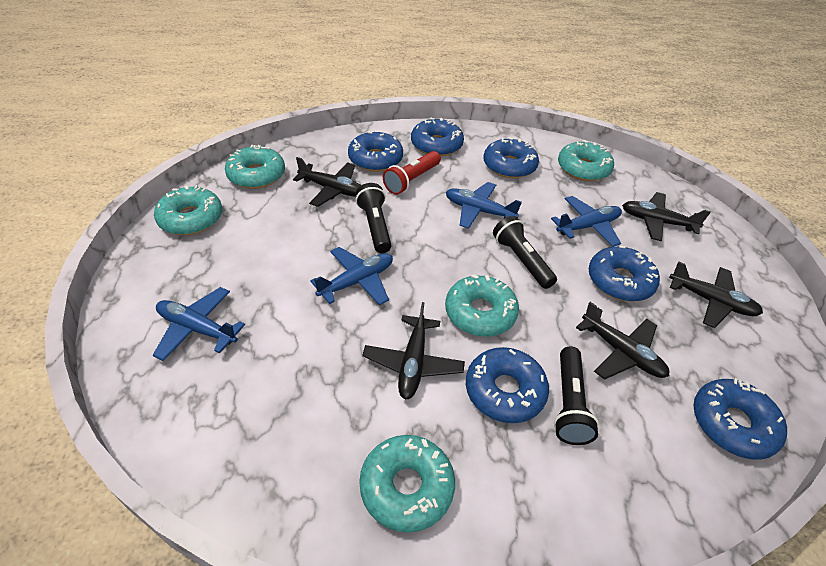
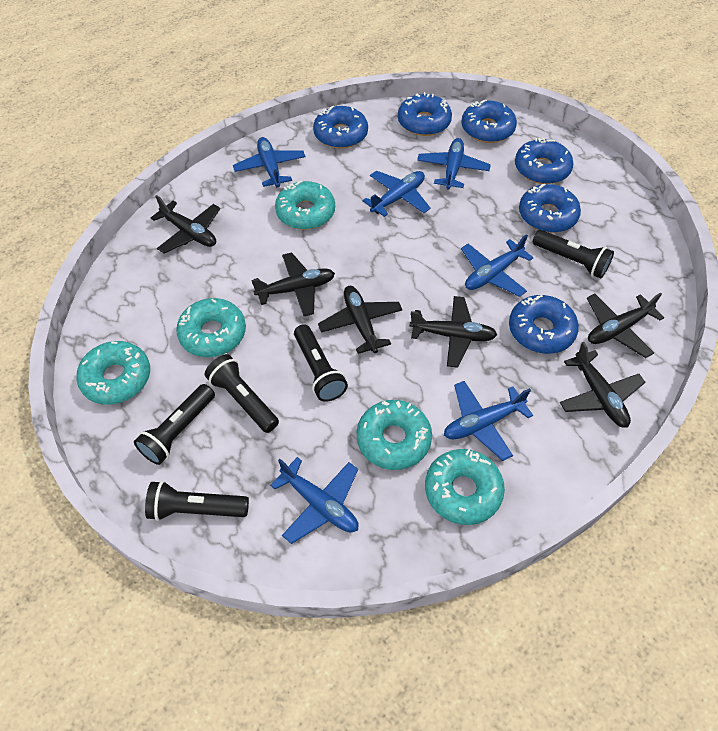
black flashlight: [356,183,391,253] [493,216,557,289] [554,346,599,445] = 3 -> [134,384,215,465] [145,481,249,521] [205,354,279,433] [294,324,348,402] [533,230,614,279] = 5
black plane: [293,157,361,207] [362,302,465,400] [576,302,669,380] [622,192,711,241] [669,261,763,328] = 5 -> [151,195,220,253] [251,252,335,316] [318,286,402,354] [409,296,497,368] [560,342,646,428] [587,293,665,358] = 6
blue plane: [153,287,245,361] [310,247,393,305] [446,182,522,229] [551,196,622,247] = 4 -> [233,137,306,188] [270,457,359,544] [363,171,431,217] [417,138,491,190] [444,381,533,461] [461,234,534,297] = 6
red flashlight: [383,151,441,195] = 1 -> none = 0

